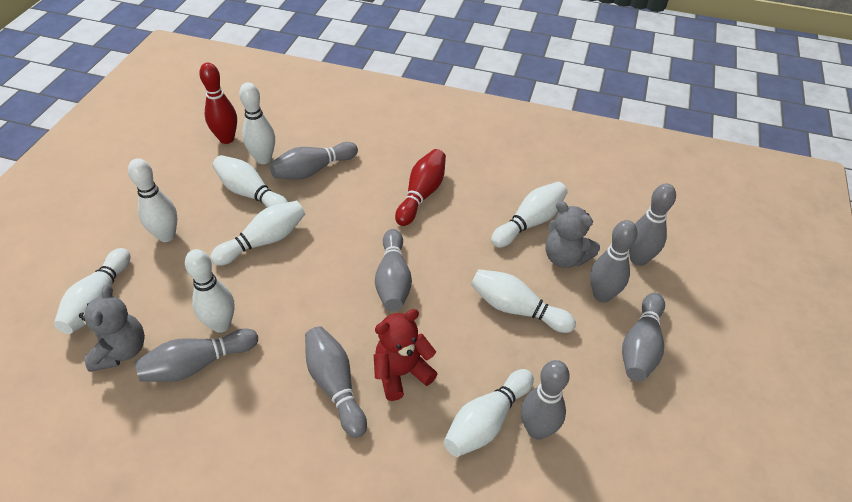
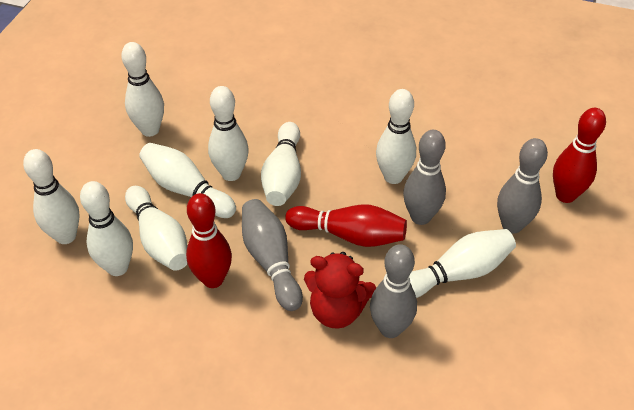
grey bowling pin: [134,329,258,382] [269,142,358,180] [305,326,367,438] [375,229,412,312] [521,360,570,440] [590,220,637,303] [622,293,665,382] [629,184,676,266] = 8 -> [242,199,303,311] [370,244,417,338] [403,130,446,225] [497,138,548,234] = 4
grey teddy bear: [79,284,145,372] [545,201,600,268] = 2 -> none = 0
red bowling pin: [199,63,237,144] [395,149,446,226] = 2 -> [186,193,232,288] [285,204,407,247] [553,108,606,203] = 3

